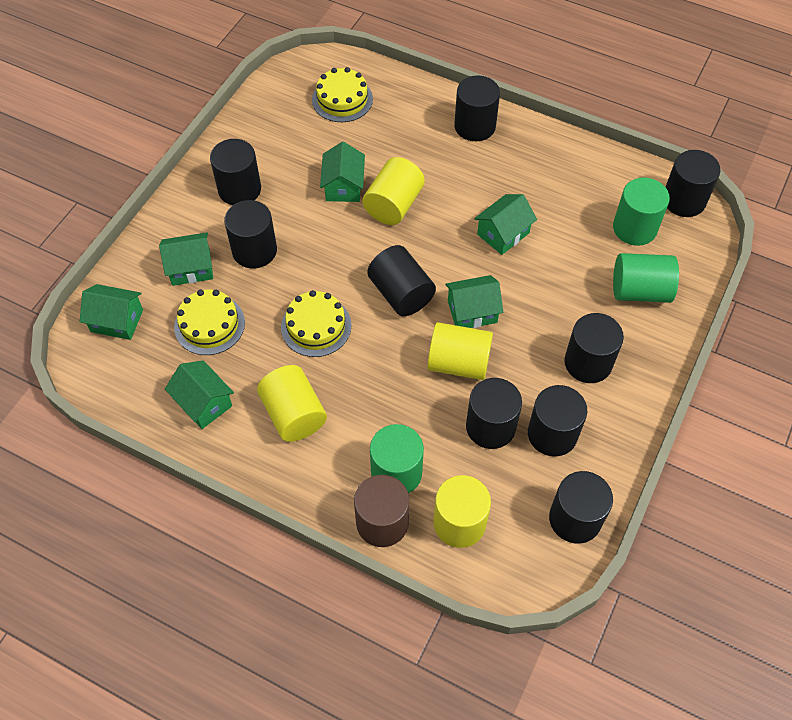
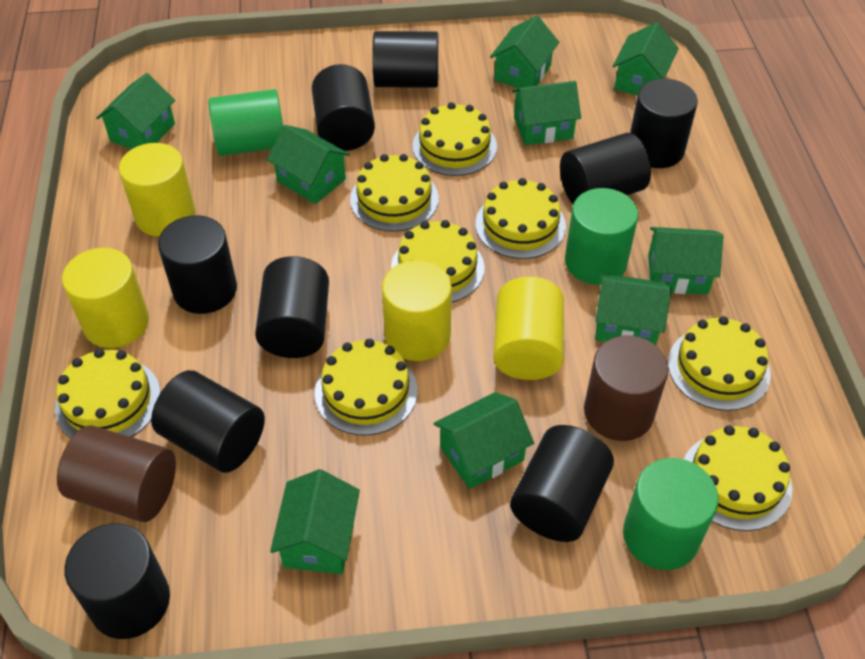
brown cylinder: [354,475,409,547] = 1 -> [57,425,176,522] [584,336,668,441] = 2
green house: [80,284,143,340] [159,232,213,286] [165,360,234,429] [320,142,365,202] [445,275,503,328] [474,194,537,255] = 6 -> [96,73,175,149] [267,125,350,204] [270,469,360,574] [434,392,534,489] [490,15,559,88] [512,81,581,145] [595,273,672,345] [613,22,679,96] [648,227,723,295] = 9
yellow cake: [174,290,245,355] [281,290,352,357] [312,67,373,122] = 3 -> [55,349,161,438] [315,339,418,436] [350,154,439,232] [391,220,484,302] [412,102,497,176] [475,178,566,259] [668,316,771,411] [684,425,792,531] = 8

